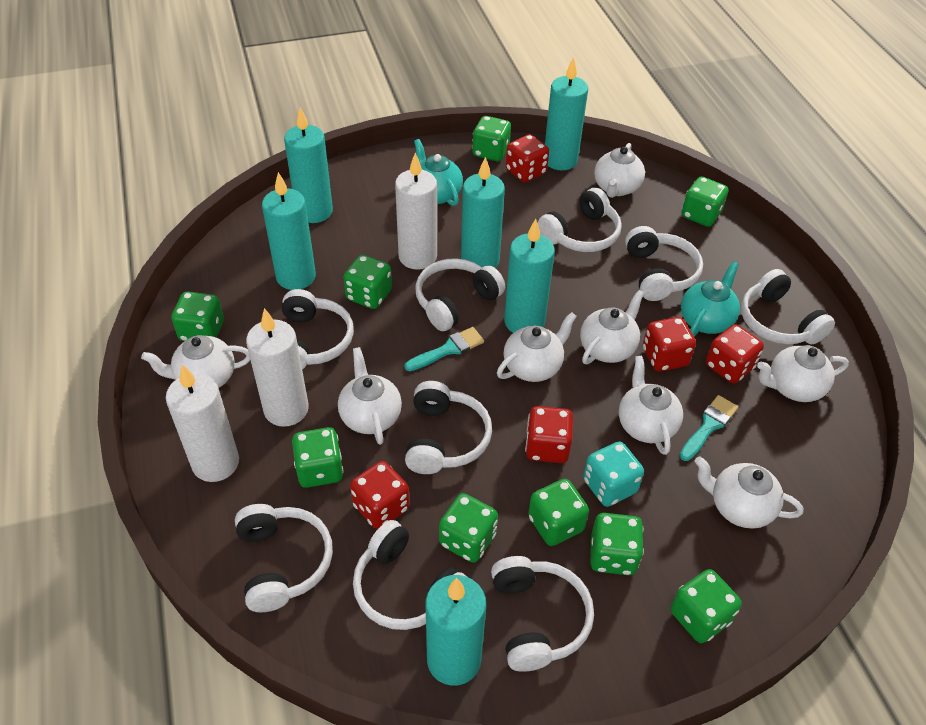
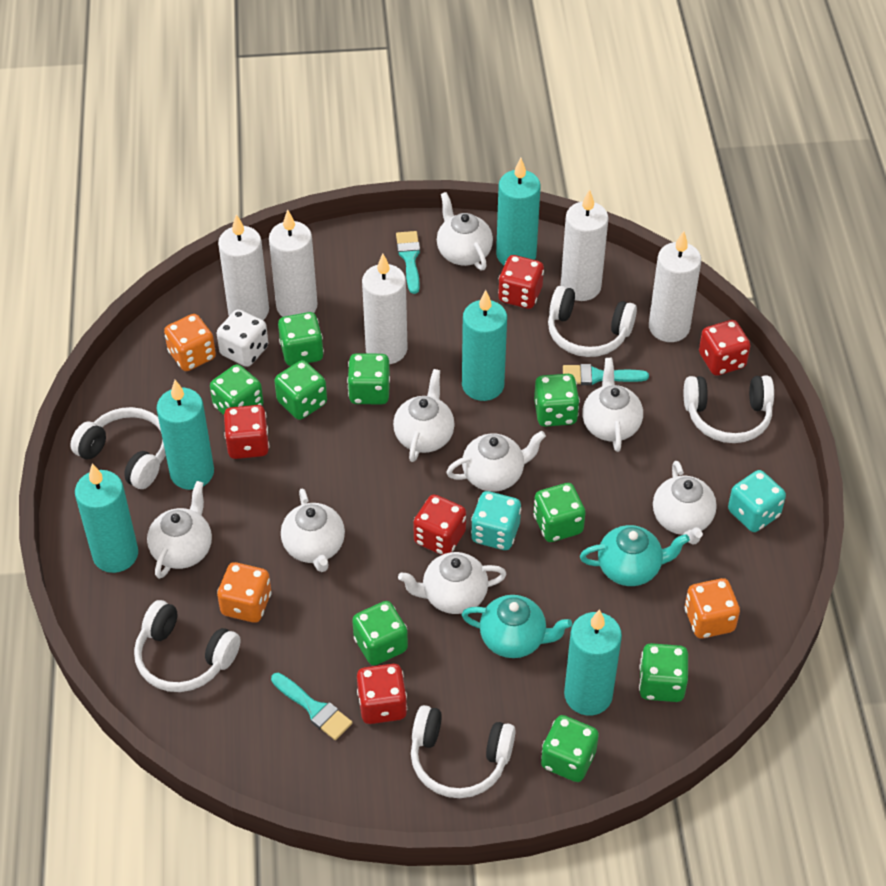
orange dice: none = 0 -> [164,314,216,371] [217,562,272,623] [685,578,740,639] = 3
turquoise brush: [405,327,484,371] [680,395,738,461] = 2 -> [271,673,353,740] [396,231,420,294] [563,364,649,385] = 3
turquoise candle: [262,172,316,290] [284,107,333,223] [425,575,486,686] [461,157,505,268] [504,219,555,333] [545,57,588,170] = 6 -> [75,464,138,573] [157,380,214,490] [462,290,507,401] [496,158,541,265] [564,609,622,716] = 5
turquoise dice: [583,441,644,507] = 1 -> [471,491,521,550] [728,470,786,532] = 2
white candle: [166,364,239,482] [246,308,309,427] [395,153,437,270] = 3 -> [218,214,269,320] [269,210,318,317] [362,254,408,364] [561,189,609,301] [649,231,701,342] = 5
white dice: none = 0 -> [217,309,268,367] = 1
white headphones: [235,504,333,612] [282,289,354,370] [353,520,467,630] [405,381,492,474] [415,258,505,331] [491,556,594,672] [538,188,622,252] [625,226,703,301] [741,269,835,344] = 9 -> [70,407,166,489] [134,600,241,692] [411,705,516,798] [548,286,637,357] [684,376,774,443] = 5

